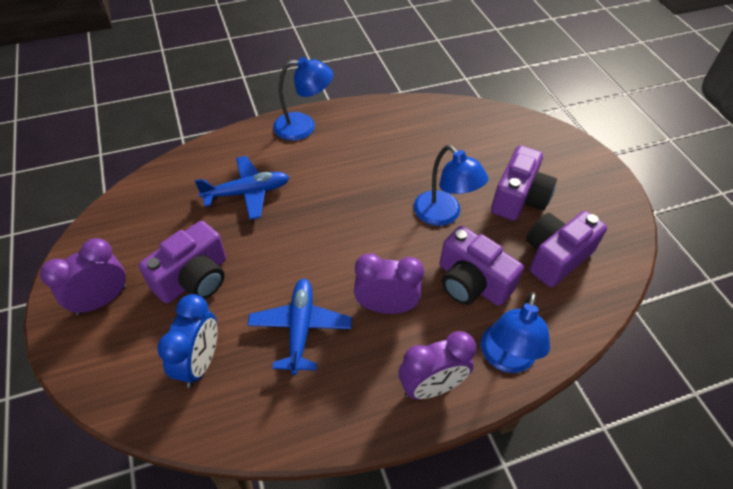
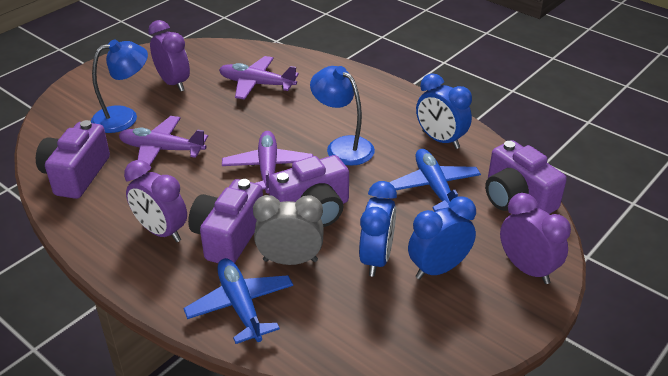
blue clock: [157,294,218,388] = 1 -> [359,181,397,277] [408,197,476,279] [416,73,472,149] = 3
blue lamp: [273,57,333,141] [414,145,488,226] [481,292,550,373] = 3 -> [91,39,148,133] [310,66,375,166] = 2
grey clock: none = 0 -> [253,195,324,265] = 1
purple plane: none = 0 -> [119,116,208,165] [219,56,299,100] [222,131,313,193] = 3

